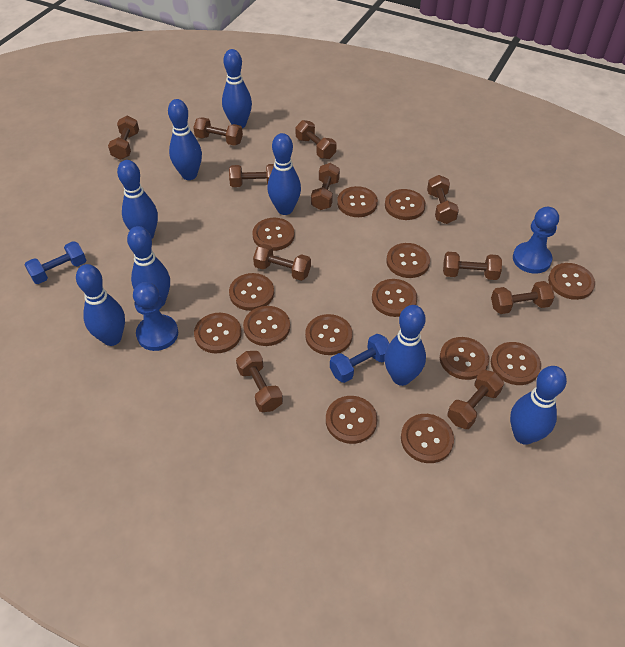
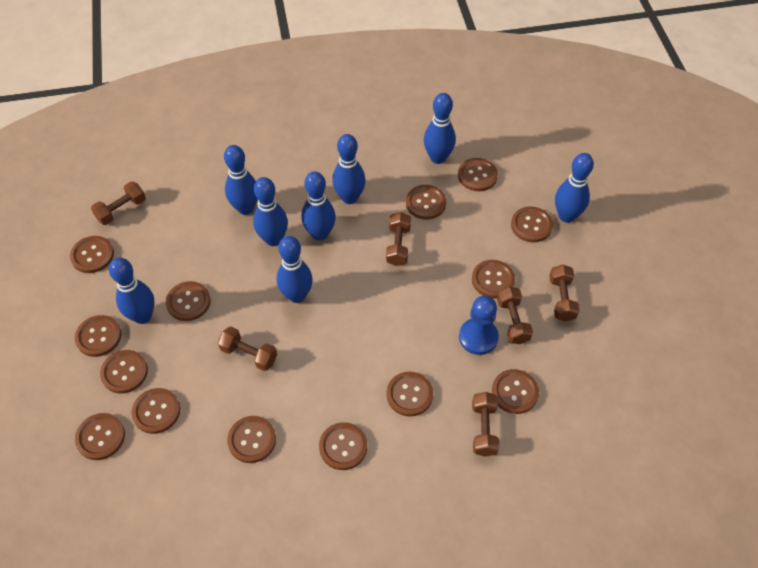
blue dumbbell: [25,241,87,284] [330,334,390,383] = 2 -> none = 0
blue pawn: [133,282,178,351] [513,207,559,274] = 2 -> [459,296,499,355] = 1
brown dumbbell: [108,116,139,160] [193,117,243,146] [229,164,274,187] [236,351,283,412] [253,244,311,281] [295,120,337,159] [311,163,340,210] [427,175,459,224] [443,252,502,280] [447,370,504,429] [491,281,555,314] = 11 -> [91,181,146,225] [218,327,277,371] [386,212,411,266] [472,392,499,456] [497,287,533,344] [549,264,580,322] = 6

